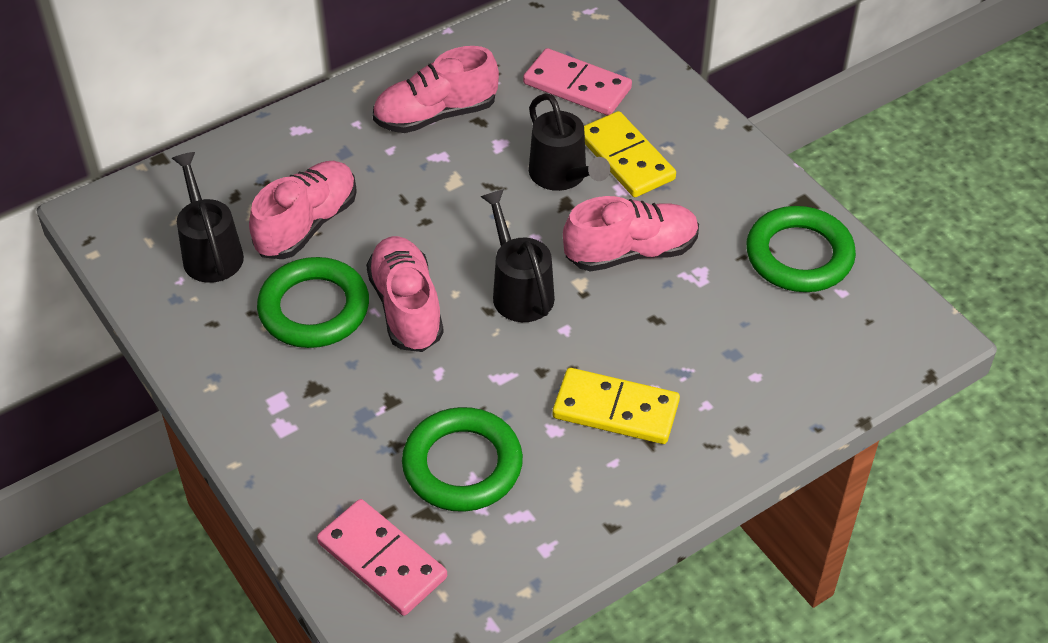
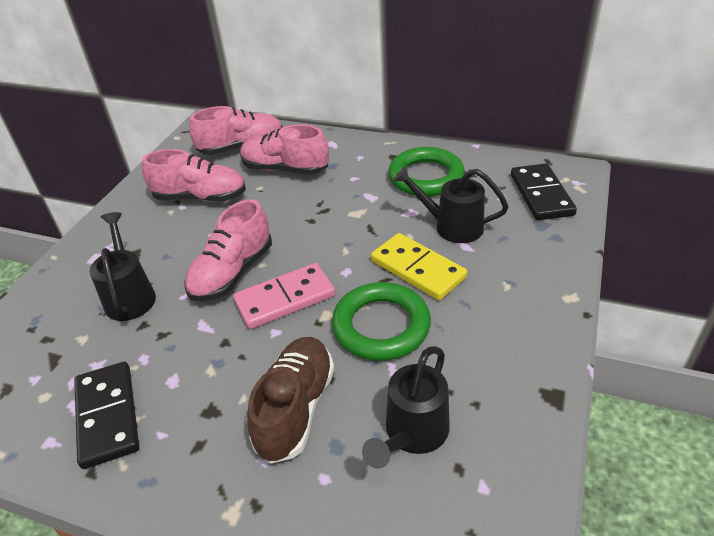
black domino: none = 0 -> [74,362,139,469] [511,163,577,220] = 2
brown shoe: none = 0 -> [247,337,335,464] = 1
green ring: [257,257,369,348] [402,407,523,512] [746,206,856,292] = 3 -> [332,282,431,361] [388,147,465,197] = 2
pink domino: [317,499,447,616] [523,48,632,116] = 2 -> [233,263,336,329] = 1
yellow domino: [553,368,680,444] [584,111,676,197] = 2 -> [371,233,467,300] = 1

